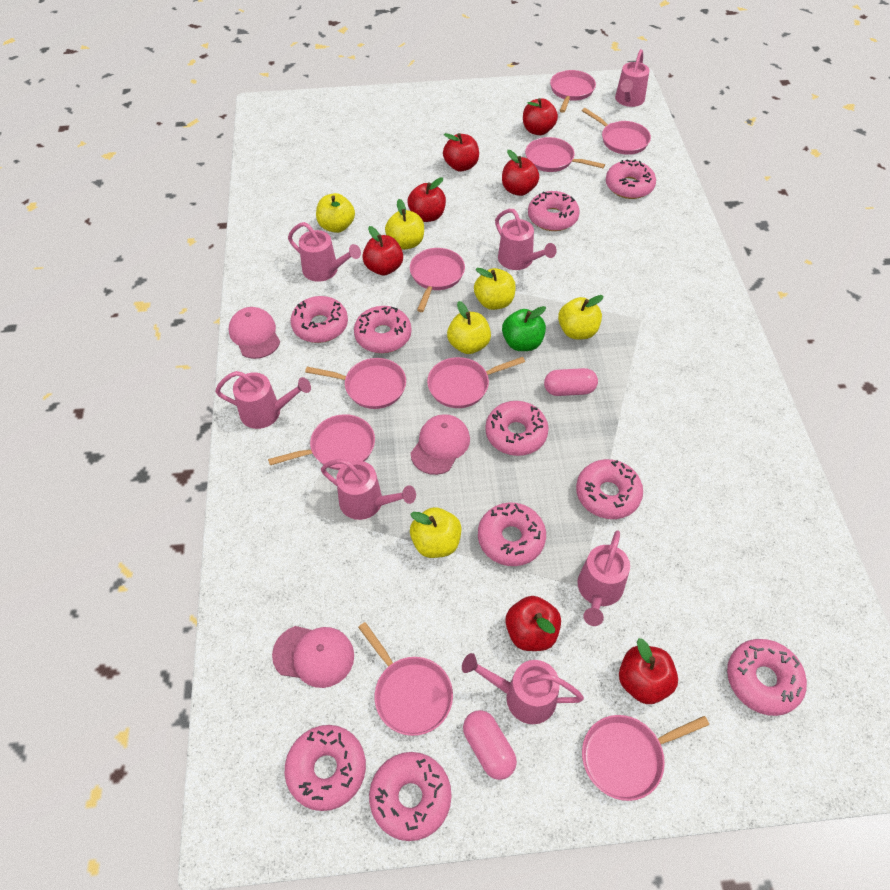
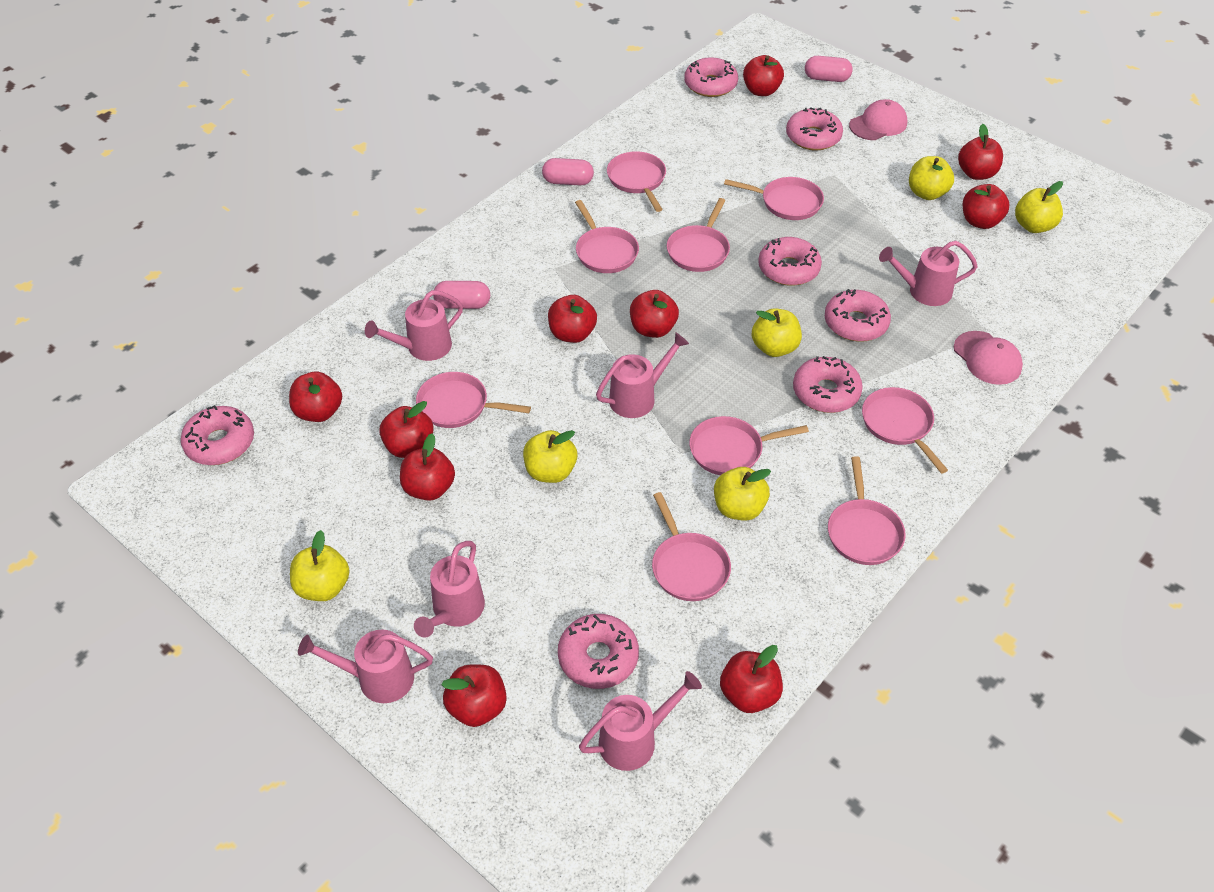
green apple: [502,306,546,351] = 1 -> none = 0
pink cap: [229,307,280,359] [272,626,354,688] [411,414,470,475] = 3 -> [849,99,907,140] [954,331,1023,385] = 2
pink capsule: [463,710,517,780] [544,368,598,396] = 2 -> [433,281,490,309] [542,158,594,185] [805,56,853,82] = 3
pink donut: [285,725,366,811] [290,296,348,343] [354,306,412,353] [369,752,452,841] [478,502,546,566] [485,401,549,456] [528,191,580,231] [576,459,643,519] [606,159,656,199] [727,639,807,716] = 10 -> [181,405,254,465] [558,614,639,689] [684,58,738,97] [758,237,822,286] [786,107,843,150] [793,356,863,413] [825,289,891,342] = 7
pink watering can: [215,371,311,429] [288,222,361,282] [321,459,416,520] [462,653,584,724] [495,209,557,270] [577,530,630,626] [615,49,649,107] = 7 -> [298,630,433,703] [365,290,463,361] [414,541,485,638] [579,671,702,771] [596,332,689,418] [879,241,978,306] = 6
red apple: [362,226,403,275] [407,177,446,222] [443,133,479,172] [502,150,539,196] [505,596,561,651] [523,98,558,135] [619,638,678,704] = 7 -> [289,372,342,422] [379,401,434,458] [400,433,455,501] [442,665,507,727] [548,295,597,343] [630,290,679,338] [720,645,783,713] [743,55,784,96] [958,124,1003,180] [963,184,1010,229] = 10

